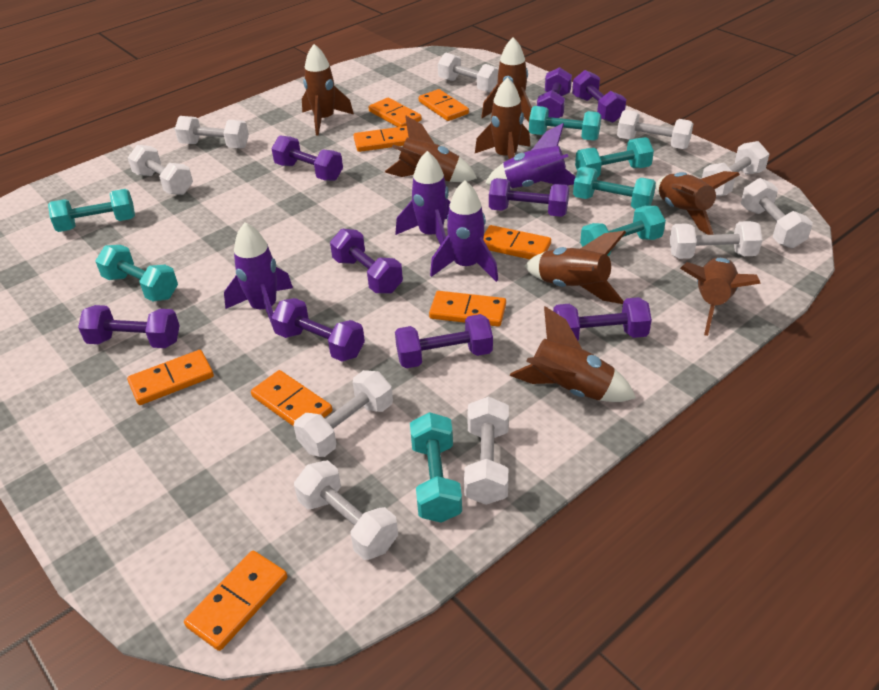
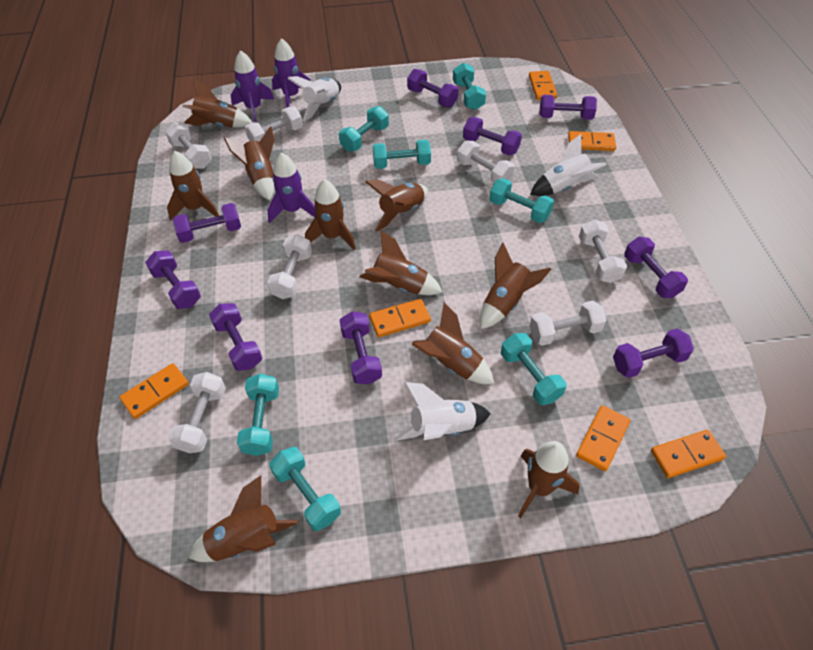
brown rocket: [302,44,354,136] [385,116,477,182] [475,77,530,159] [481,37,532,122] [510,306,636,402] [525,231,626,304] [656,171,740,235] [680,257,761,336] = 8 -> [167,151,219,221] [182,79,252,128] [188,475,299,562] [224,126,274,201] [305,179,356,250] [359,231,442,295] [366,179,428,232] [412,302,495,384] [480,243,551,329] [518,441,580,518] = 10
orange domino: [127,350,214,405] [184,551,287,651] [251,370,332,427] [353,126,409,152] [369,98,422,127] [419,89,469,121] [429,291,506,326] [483,225,551,259] = 8 -> [119,363,189,419] [369,299,431,337] [529,71,557,100] [568,131,616,151] [576,405,630,471] [651,430,726,478] = 6
purple rocket: [224,223,293,332] [395,151,450,245] [430,180,498,282] [485,123,576,188] = 4 -> [231,50,274,123] [267,152,316,223] [272,38,311,108] = 3
white dumbbell: [128,145,193,195] [175,116,249,148] [294,370,393,457] [294,460,398,560] [438,53,499,92] [464,396,509,505] [617,110,693,149] [670,221,762,259] [702,141,769,196] [741,178,813,248] = 10 -> [165,122,212,169] [168,372,226,453] [245,107,303,142] [267,234,312,299] [457,141,514,183] [529,301,607,346] [579,219,627,283] = 7
white rocket: none = 0 -> [287,76,341,122] [395,382,491,440] [530,134,607,196] = 3

